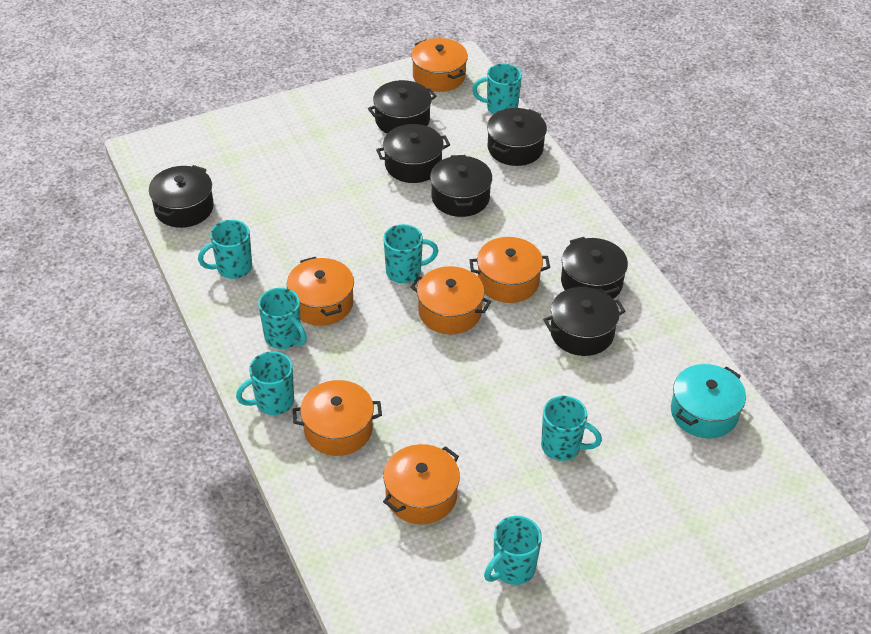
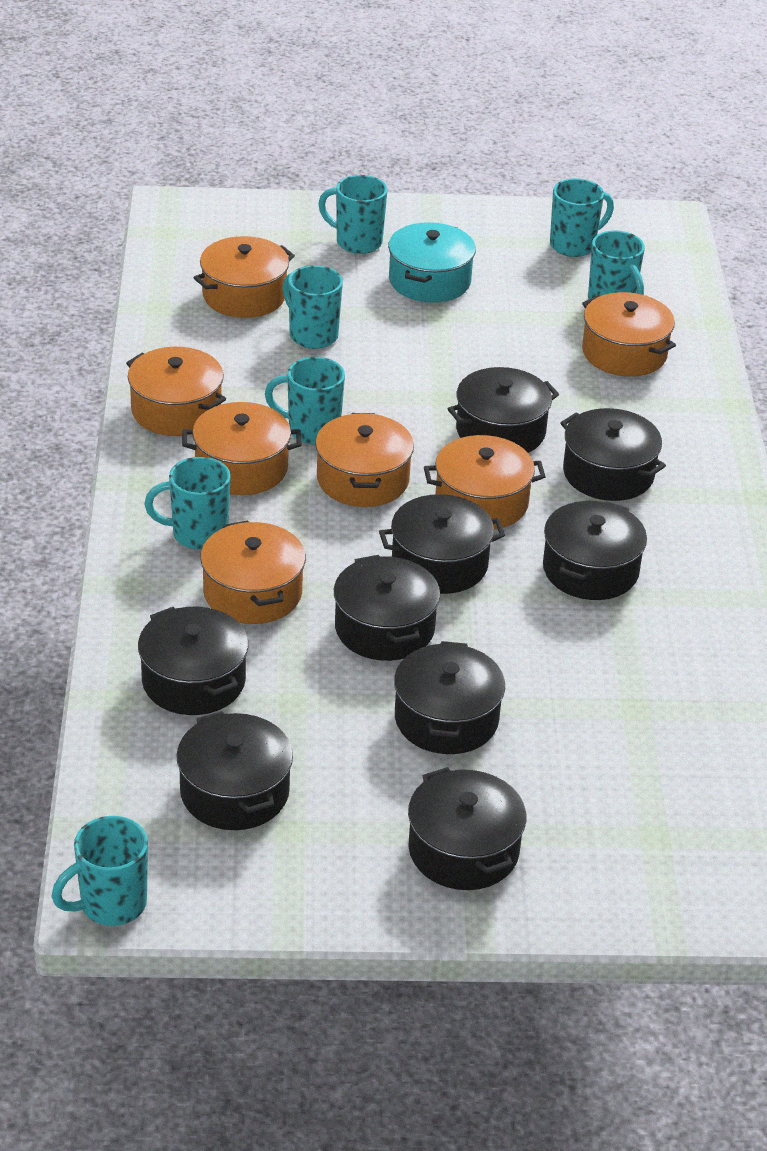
black pot: [149,165,214,228] [368,80,437,133] [376,124,450,183] [430,155,492,217] [487,108,547,166] [543,287,625,356] [561,237,628,299] = 7 -> [138,607,248,715] [176,711,293,830] [334,555,440,661] [379,494,505,594] [394,641,505,754] [408,767,526,890] [448,367,559,453] [543,501,647,600] [561,408,666,501] = 9
orange pot: [287,257,354,326] [293,380,382,456] [383,444,460,524] [410,266,491,334] [411,38,468,92] [470,237,550,303] = 6 -> [126,347,226,436] [182,402,301,495] [194,236,295,318] [200,521,306,624] [315,413,414,507] [424,435,546,529] [582,292,676,376] = 7

